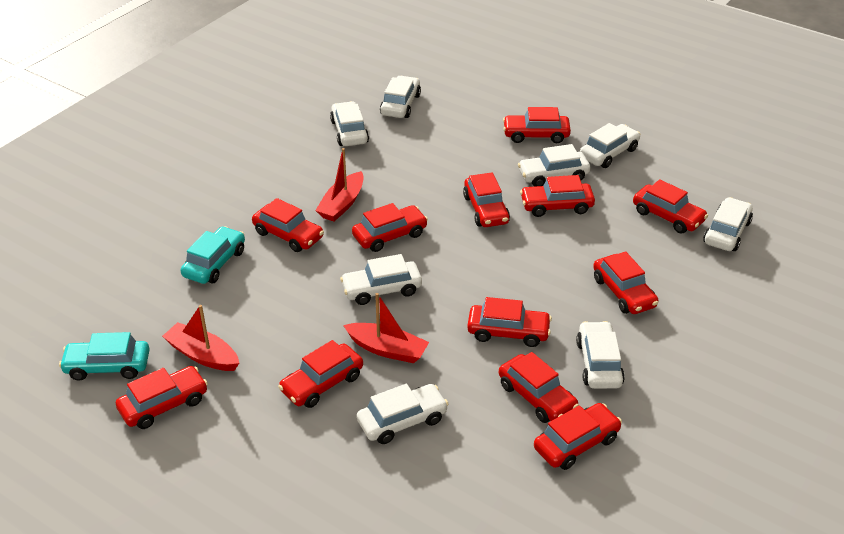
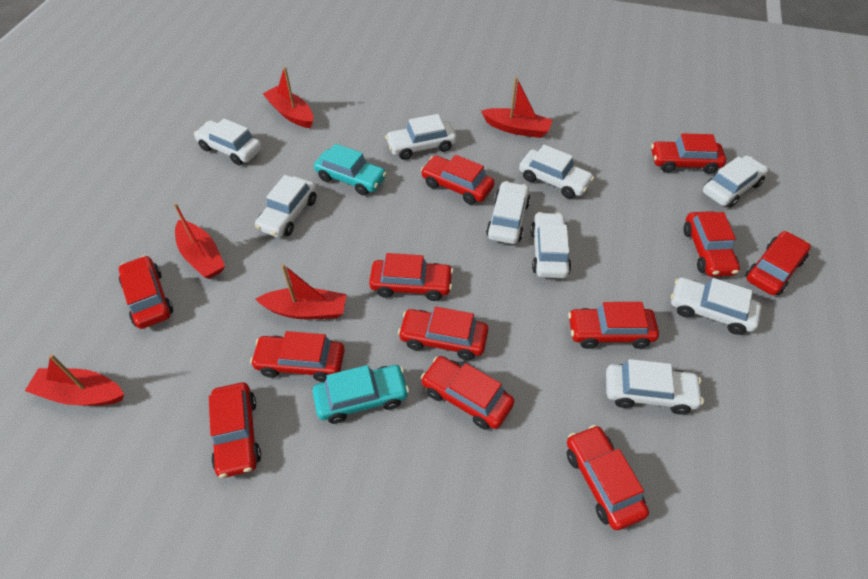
red boat: [162,305,239,371] [315,148,364,221] [343,293,429,363] = 3 -> [25,354,124,406] [174,203,225,279] [256,264,347,319] [263,67,313,128] [481,77,553,138] = 5
white car: [330,101,369,146] [340,254,422,305] [357,384,448,444] [380,76,421,118] [518,144,590,187] [576,321,625,389] [580,123,640,168] [703,197,753,251] = 8 -> [194,118,262,165] [255,175,317,238] [385,114,457,160] [486,181,530,244] [519,145,594,198] [530,212,571,278] [606,359,704,415] [671,277,762,335] [703,156,768,208] = 9

